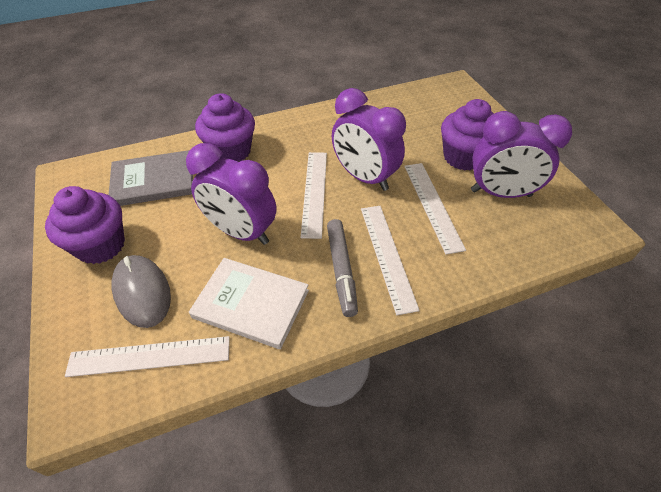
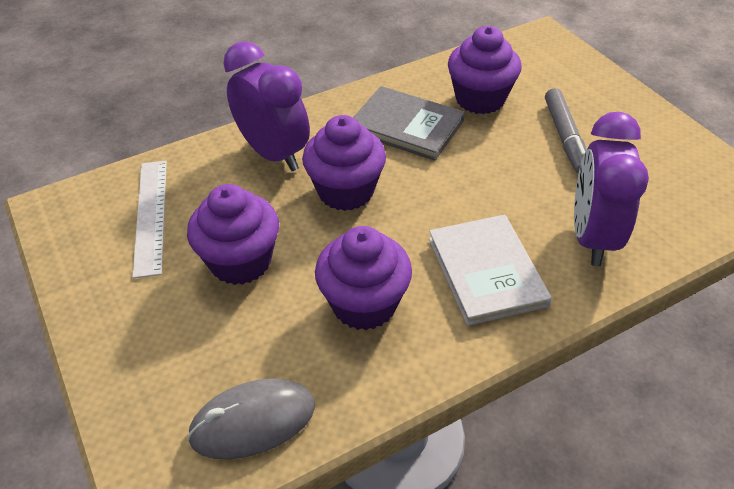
purple clock: [186,143,276,245] [332,88,406,191] [471,111,572,198] = 3 -> [223,41,310,171] [574,112,649,266] = 2
purple cupcake: [45,186,125,264] [195,93,255,162] [441,99,494,170] = 3 -> [187,184,279,285] [302,115,386,211] [315,226,412,330] [448,26,522,114] = 4
white ruler: [65,336,230,377] [301,152,327,239] [361,206,420,315] [404,163,466,255] = 4 -> [132,161,167,279] = 1

